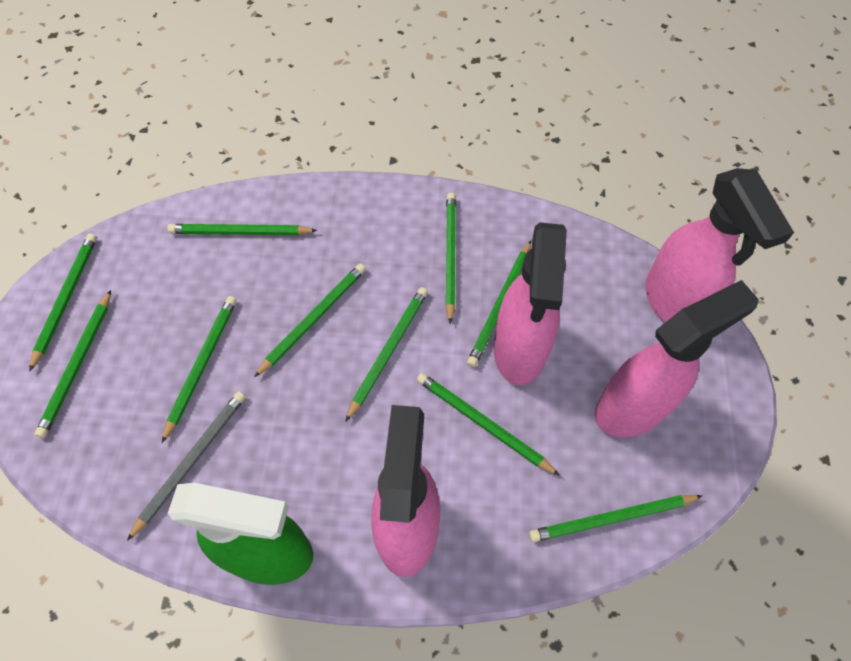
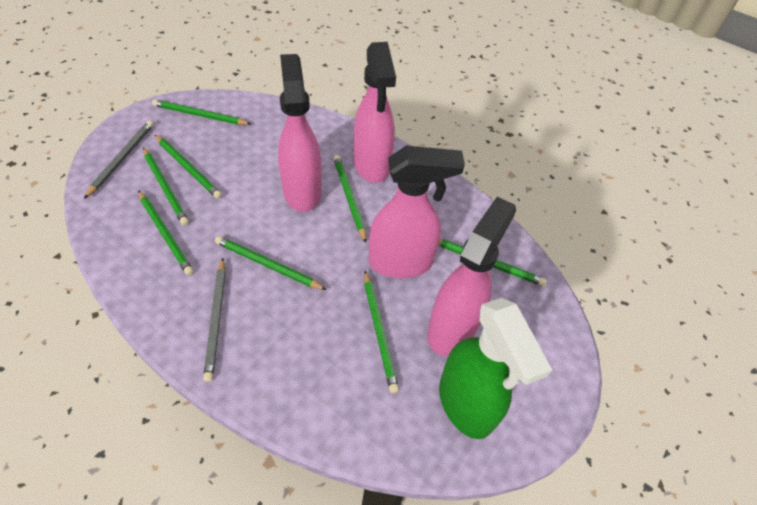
green pencil: [29,233,97,372] [35,290,111,438] [162,296,237,443] [167,224,318,235] [254,264,366,377] [345,287,428,422] [417,373,560,476] [445,193,456,324] [467,241,531,367] [529,495,702,542] = 10 -> [138,190,193,275] [143,148,189,225] [152,99,251,125] [155,135,222,199] [215,236,327,290] [333,155,366,243] [364,271,399,393] [439,239,547,287] = 8
grey pencil: [127,391,246,541] = 1 -> [84,121,153,199] [203,258,226,382] = 2

